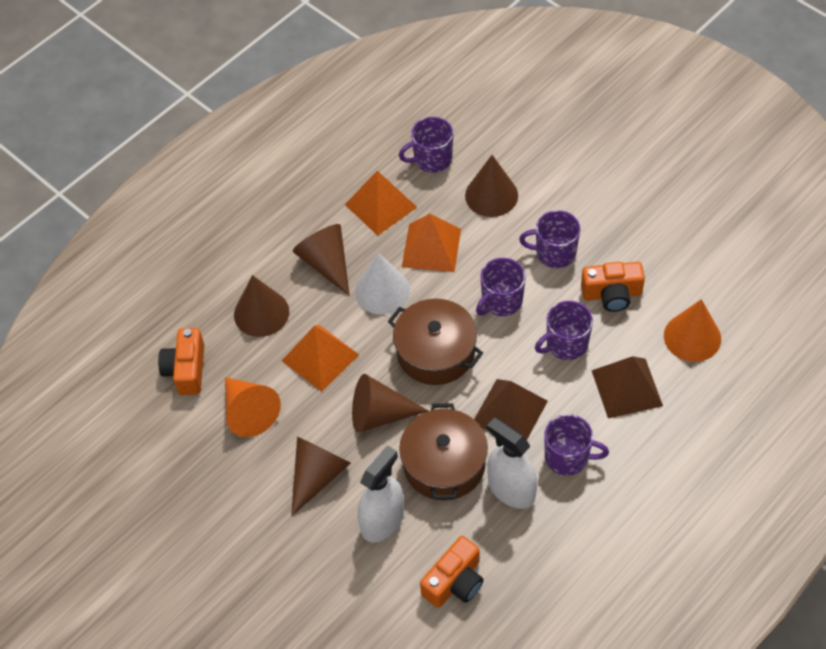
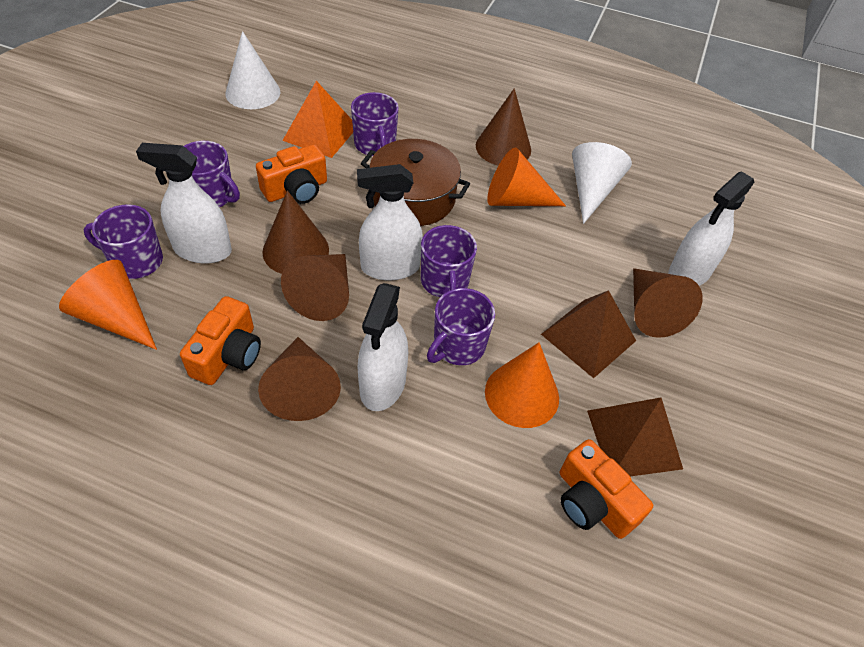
brown pot: [388,299,483,385] [399,403,488,500] = 2 -> [361,139,470,226] = 1
orange cone: [225,377,281,437] [664,299,721,362] = 2 -> [59,260,157,350] [485,342,559,428] [487,147,566,206] = 3
orange pyramid: [282,325,359,392] [345,171,417,236] [402,214,461,272] = 3 -> [282,81,353,158] = 1
white cone: [355,252,410,314] = 1 -> [225,31,280,109] [572,142,632,224] = 2
white spray bottle: [358,445,404,543] [487,417,537,509] = 2 -> [136,143,232,263] [357,164,423,280] [358,283,408,411] [669,171,754,286] = 4

